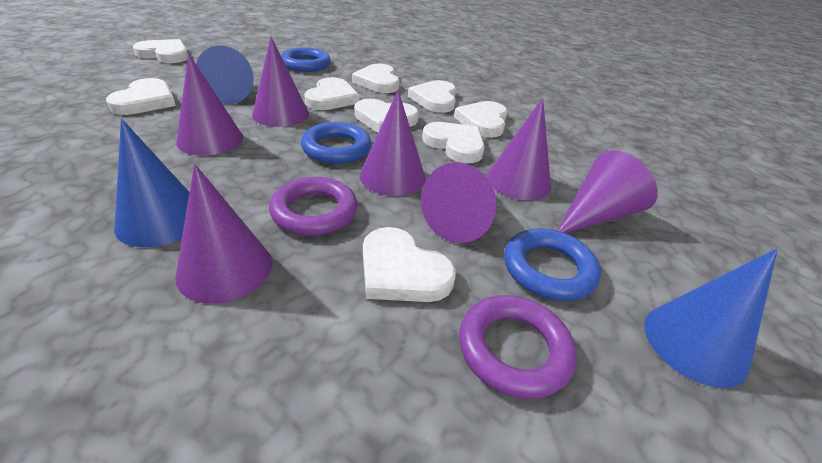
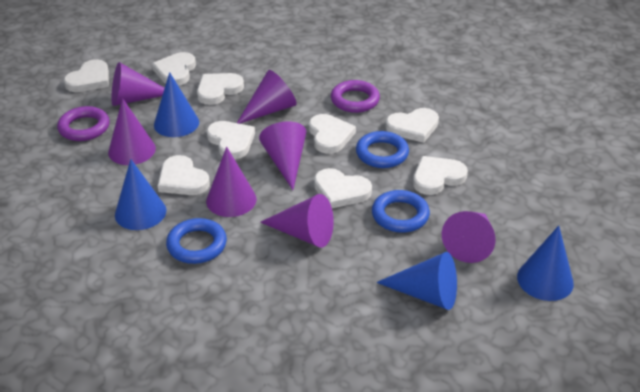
blue cone: [114,119,189,247] [196,46,254,104] [644,249,778,388] = 3 -> [115,159,166,230] [154,72,199,137] [376,252,457,310] [517,226,574,301] = 4

